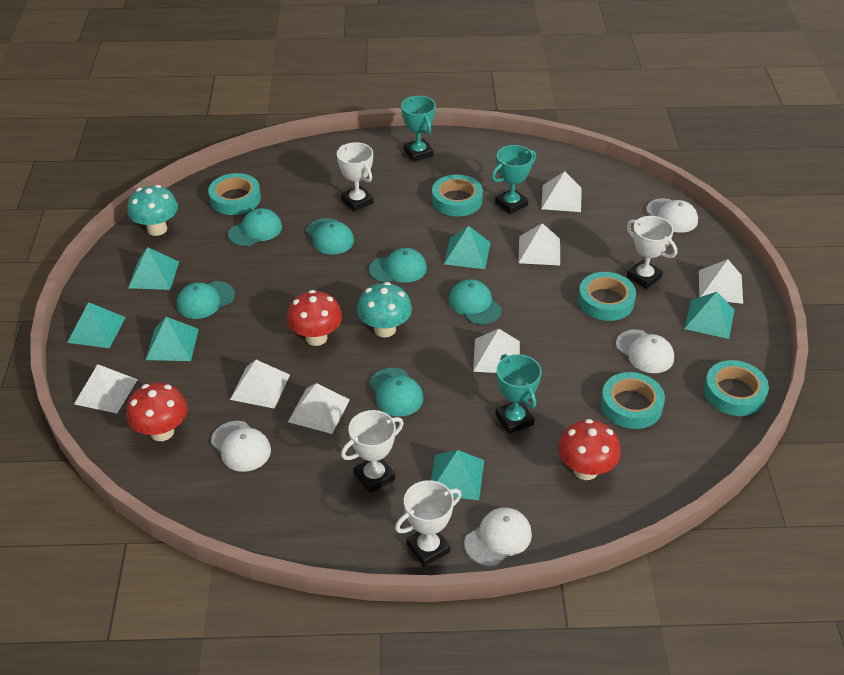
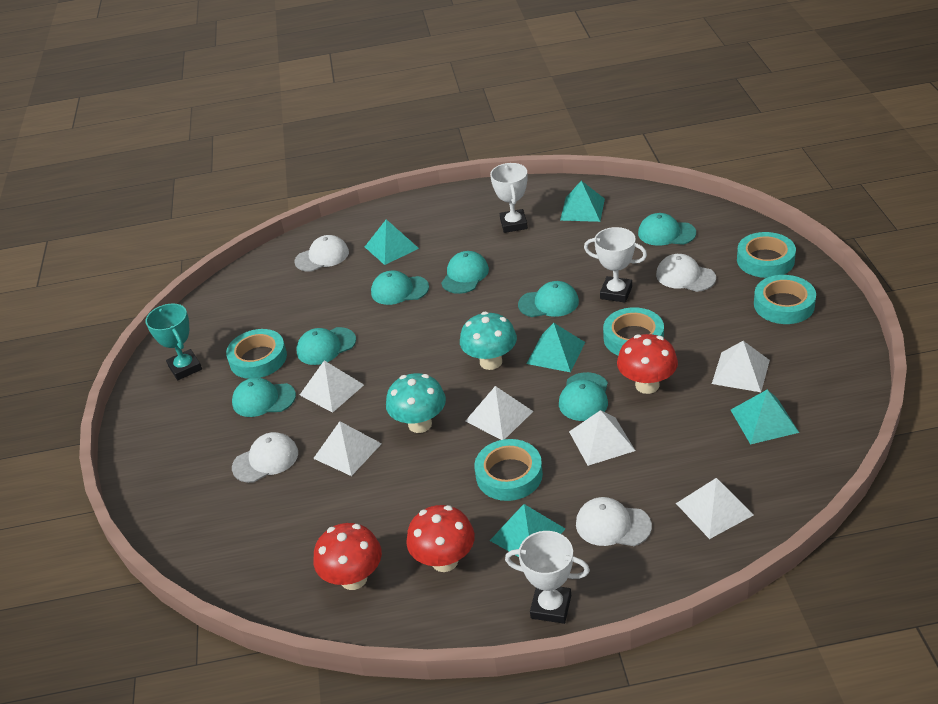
turquoise cap: [177,281,235,319] [228,208,282,246] [306,218,354,255] [369,248,427,283] [370,368,423,417] [449,279,502,325] = 6 -> [232,378,296,417] [297,327,356,365] [371,271,429,305] [441,251,489,294] [518,281,579,317] [559,372,608,421] [638,213,696,246] = 7
turquoise pyramid: [67,302,126,348] [128,247,179,290] [146,317,199,361] [431,450,484,500] [444,226,491,269] [684,292,735,339] = 6 -> [365,219,419,265] [490,504,565,557] [526,323,585,372] [560,181,605,222] [731,390,799,445] = 5
turquoise trophy: [401,96,436,162] [492,145,536,214] [495,354,542,434] = 3 -> [146,303,202,380] = 1
white pyramid: [74,364,138,413] [230,360,290,409] [288,383,350,434] [473,329,520,373] [519,223,560,265] [541,171,582,212] [699,259,743,304] = 7 -> [300,361,364,413] [313,421,382,476] [466,386,533,440] [569,410,635,466] [676,478,754,539] [712,341,770,392] = 6
white trophy: [337,142,374,212] [341,410,404,493] [395,480,462,567] [626,216,677,289] = 4 -> [490,163,528,233] [505,531,590,624] [584,227,647,303] = 3

